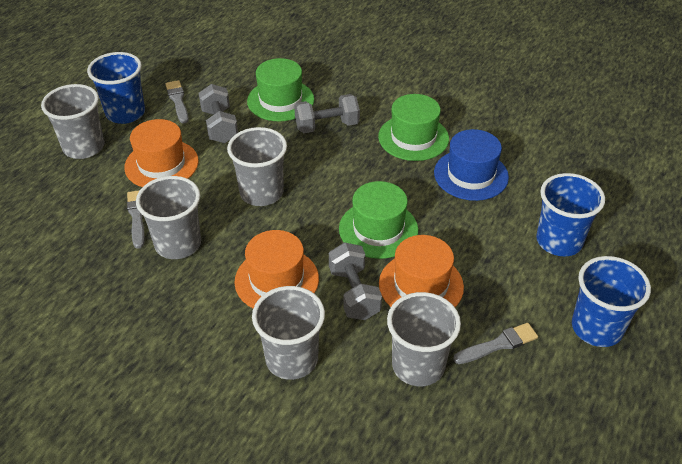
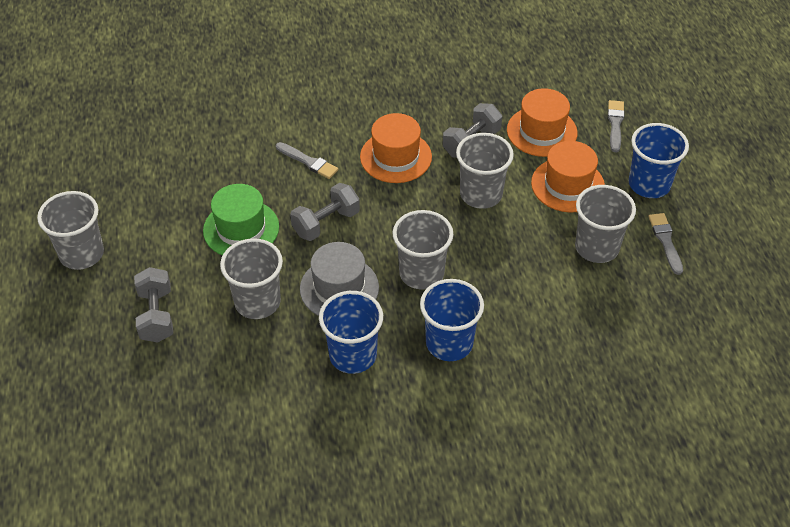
blue hat: [434,129,509,201] = 1 -> none = 0
green hat: [247,58,314,121] [339,181,418,259] [378,94,449,161] = 3 -> [203,184,279,255] = 1
grey hat: none = 0 -> [300,242,379,316] = 1

